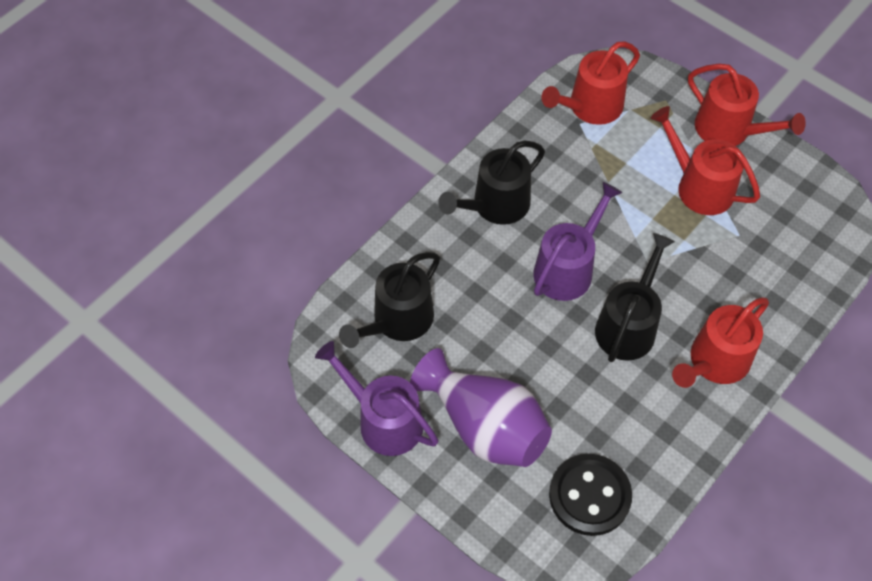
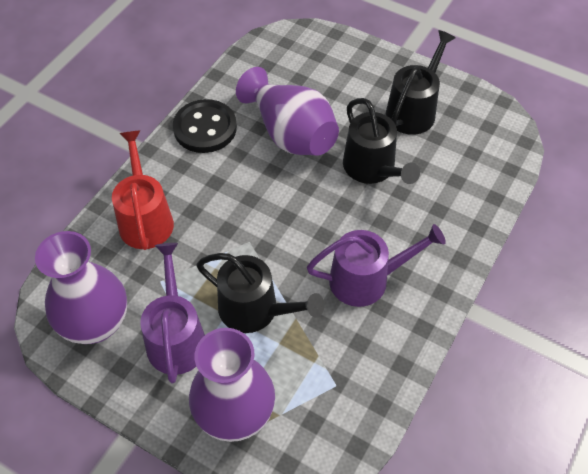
purple vase: [410,348,552,467] = 1 -> [35,231,127,344] [189,328,275,442] [236,67,339,156] = 3
red watering can: [542,41,640,125] [651,106,760,215] [672,297,769,388] [688,64,806,146] = 4 -> [112,130,174,250] = 1

